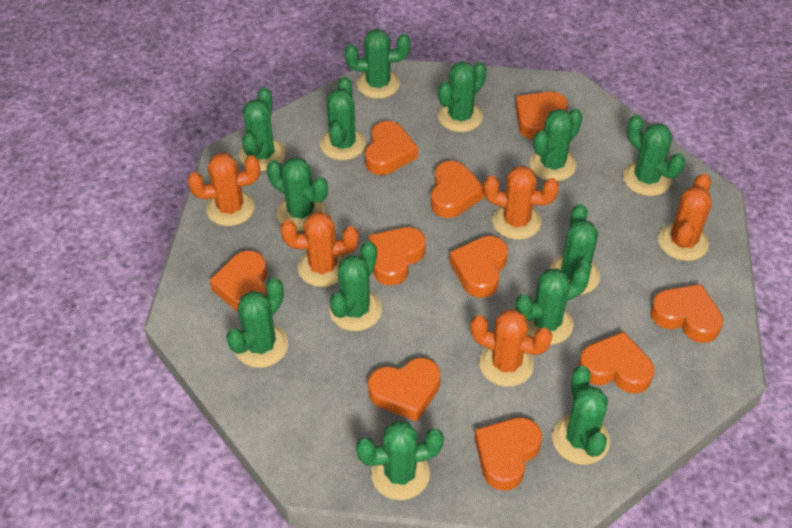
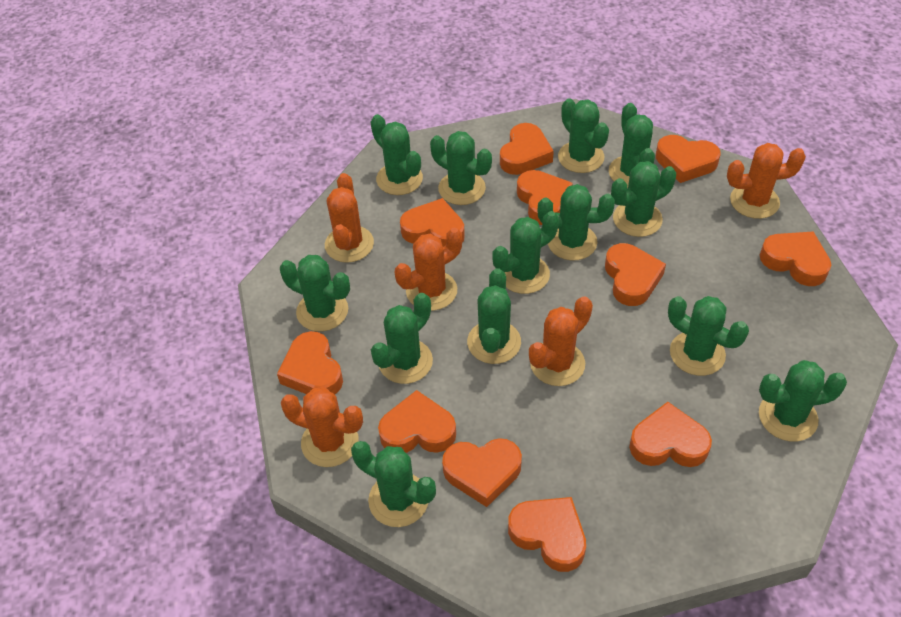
orange heart: [209,250,267,312] [365,121,418,175] [368,227,426,285] [368,357,441,421] [431,161,485,218] [449,236,508,298] [474,417,542,490] [515,92,568,140] [579,331,654,393] [650,284,723,343] = 10 -> [277,331,343,394] [378,390,456,453] [400,198,465,247] [442,438,522,507] [500,123,554,175] [508,497,586,572] [517,170,573,225] [605,243,666,306] [629,402,712,467] [656,135,721,183] [760,231,831,286] = 11

